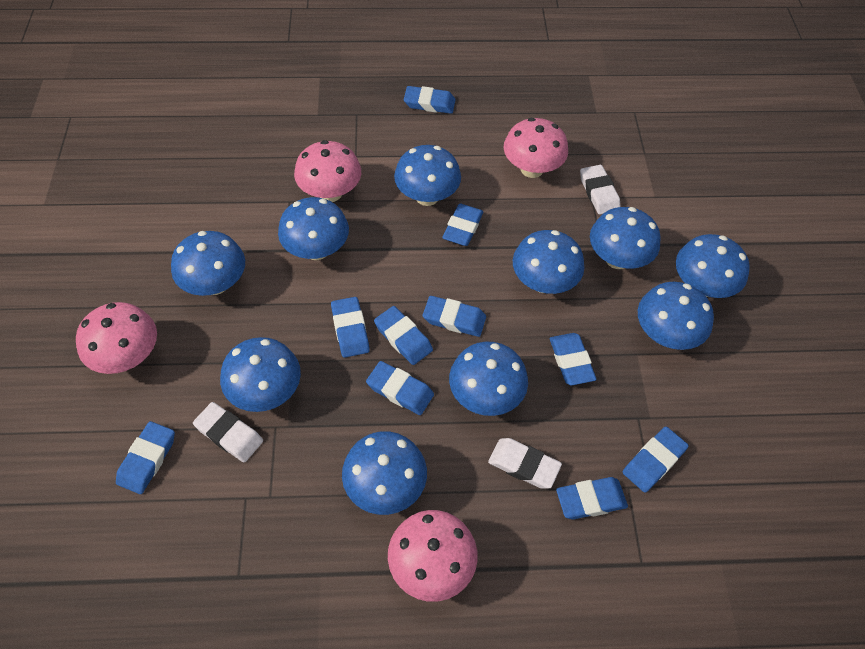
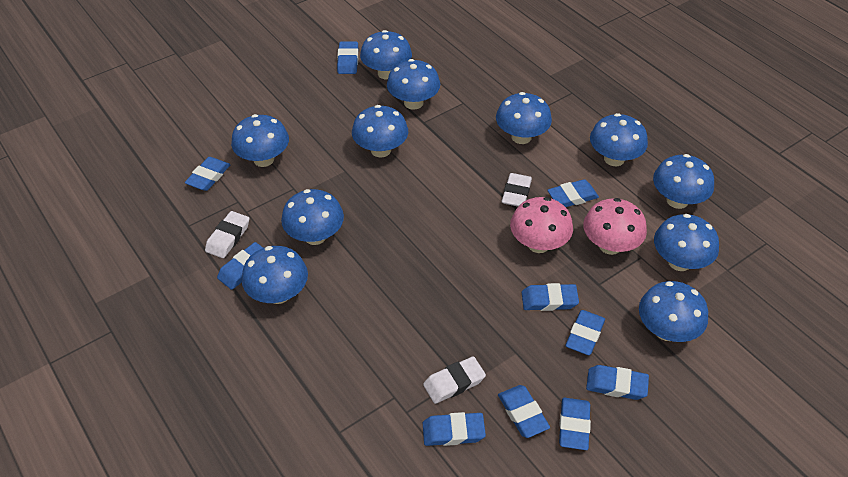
blue mushroom: [171,231,245,296] [220,337,301,412] [278,197,349,260] [342,431,427,515] [394,145,461,206] [449,342,528,416] [513,230,585,294] [590,207,661,269] [638,282,714,350] [676,234,750,298] = 10 -> [231,114,289,167] [242,246,308,304] [281,189,344,245] [352,105,408,158] [360,30,412,79] [387,59,440,110] [496,92,552,144] [590,113,648,166] [639,281,708,342] [653,154,714,209] [654,214,719,271] = 11
pink mushroom: [76,302,157,374] [294,140,361,202] [388,510,478,602] [504,118,568,178] = 4 -> [510,197,573,253] [583,198,647,255] = 2

